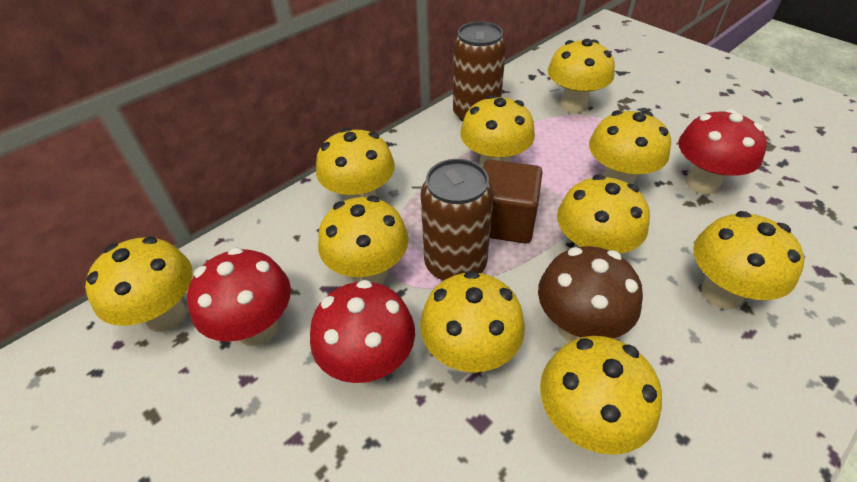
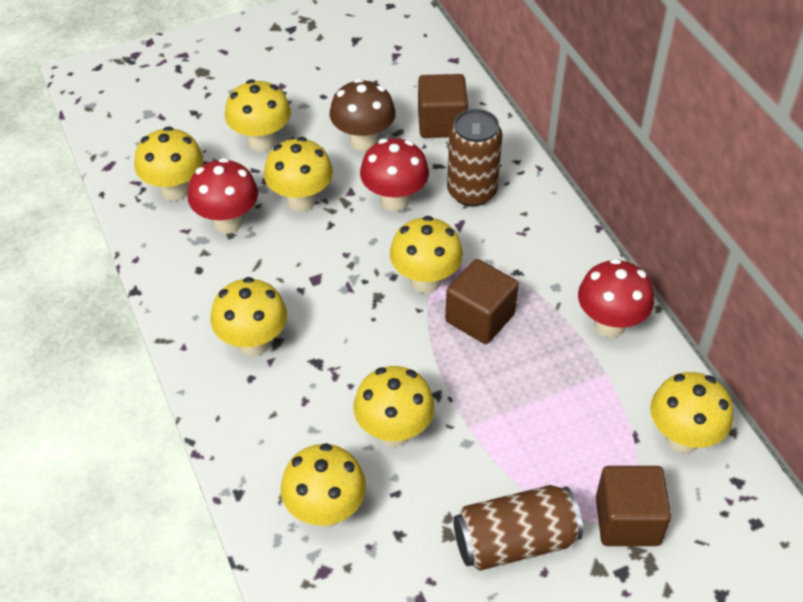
brown cube: [483,160,542,244] = 1 -> [418,74,468,138] [445,259,519,344] [596,466,671,546] = 3
yellow mushroom: [85,236,193,332] [316,128,395,200] [318,196,409,284] [420,270,525,374] [460,95,535,167] [540,336,662,455] [548,39,615,113] [557,174,650,253] [589,110,671,184] [693,211,804,310] = 10 -> [134,127,203,201] [210,277,287,357] [225,80,291,152] [264,137,333,212] [281,443,366,528] [354,366,435,447] [390,216,463,293] [650,372,733,453] = 8

